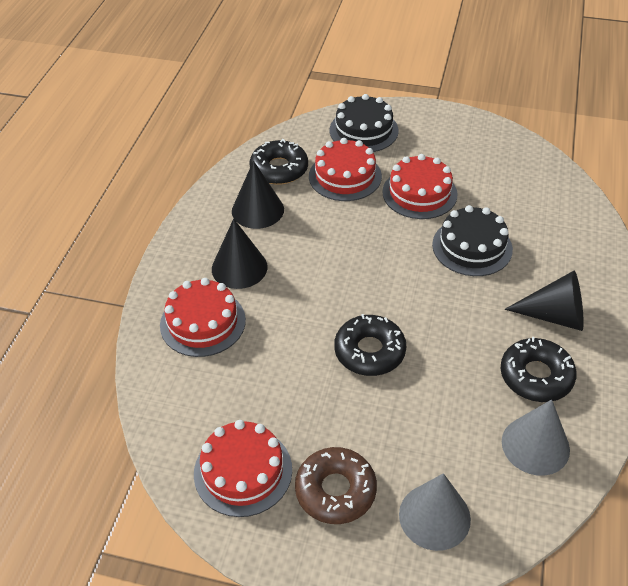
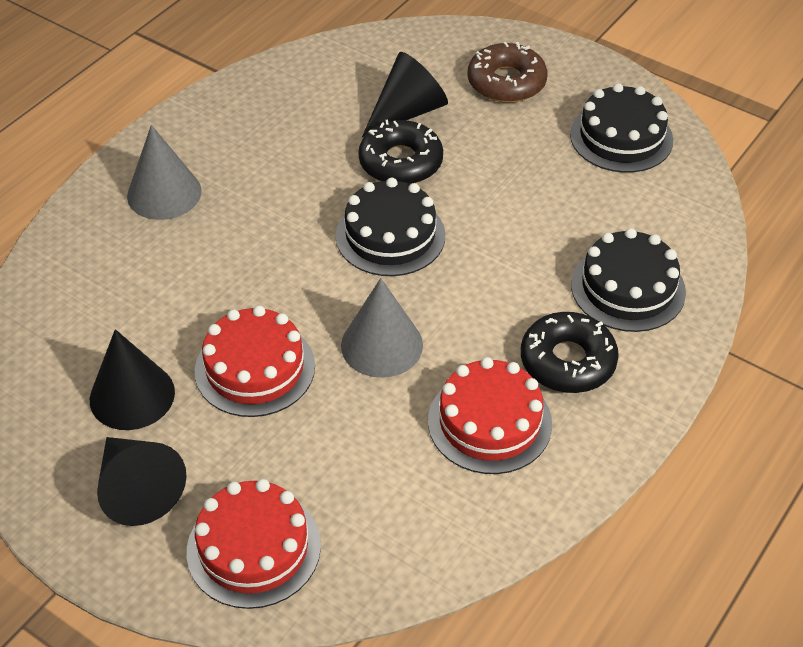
black cake: [330,94,399,152] [432,205,513,276] = 2 -> [336,178,445,276] [570,83,673,173] [571,228,686,332] = 3
black donut: [250,139,308,185] [334,314,406,376] [501,337,577,402] = 3 -> [358,120,443,184] [521,312,619,393] = 2
red cake: [160,278,246,357] [194,420,292,517] [309,138,382,201] [382,154,458,219] = 4 -> [187,479,321,609] [195,305,315,417] [428,357,552,474] = 3

